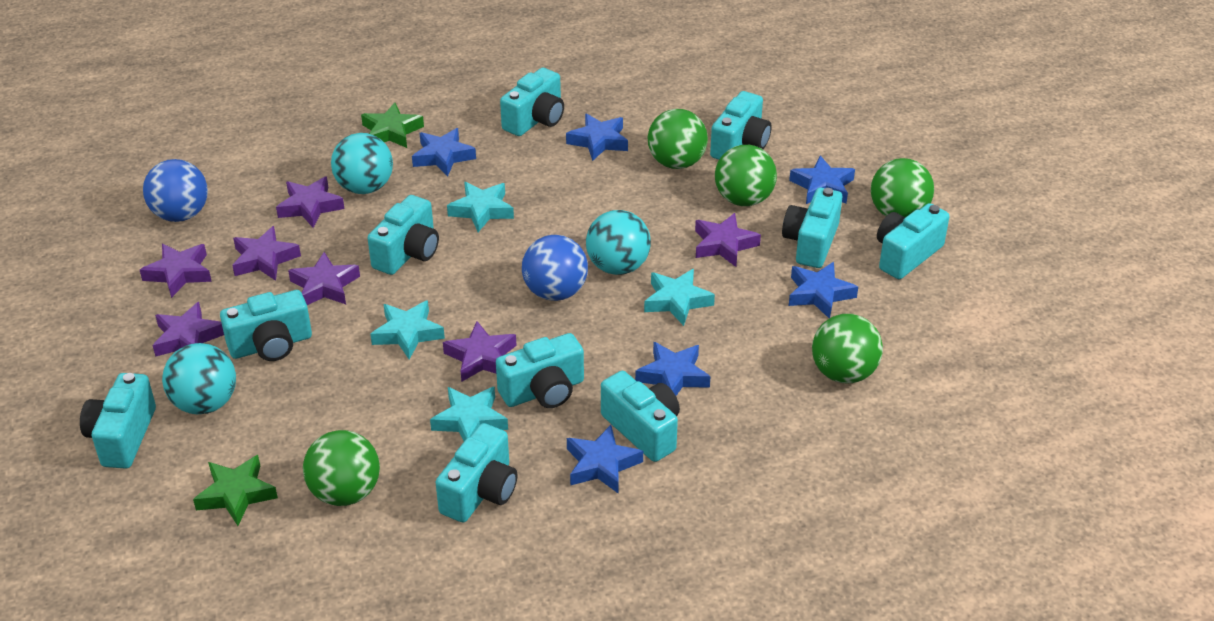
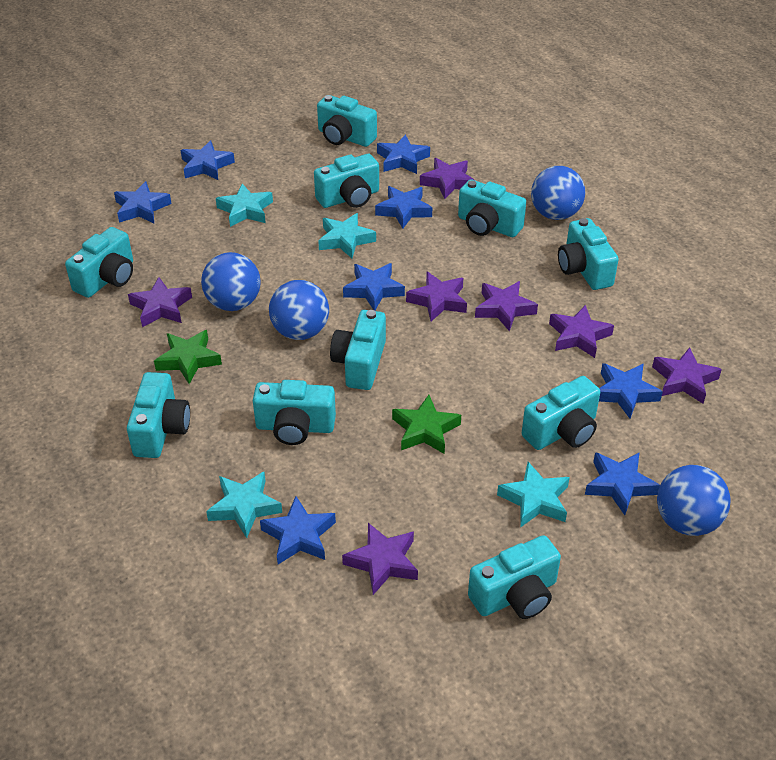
blue ball: [143,159,208,222] [522,235,588,301] = 2 -> [201,252,260,311] [269,280,329,340] [531,166,585,220] [657,465,731,536] = 4
blue star: [412,128,476,177] [566,113,628,161] [567,425,643,494] [635,342,710,396] [789,156,855,204] [789,262,858,318] = 6 -> [114,181,171,223] [181,140,235,180] [260,496,336,564] [343,263,405,311] [375,186,432,229] [377,135,430,174] [585,452,660,515] [599,363,663,418] = 8
green ball: [303,430,380,506] [648,109,708,169] [715,145,777,206] [812,314,883,383] [871,158,934,218] = 5 -> none = 0
turquoise ball: [162,343,236,414] [331,133,393,194] [586,210,651,275] = 3 -> none = 0

